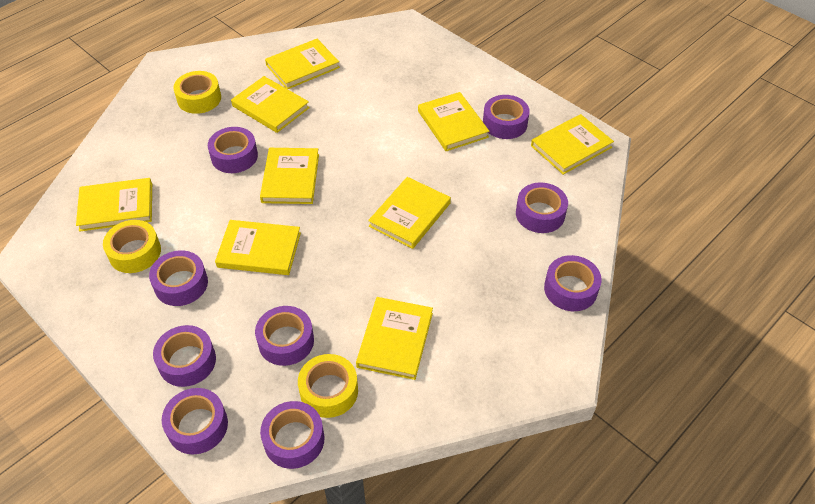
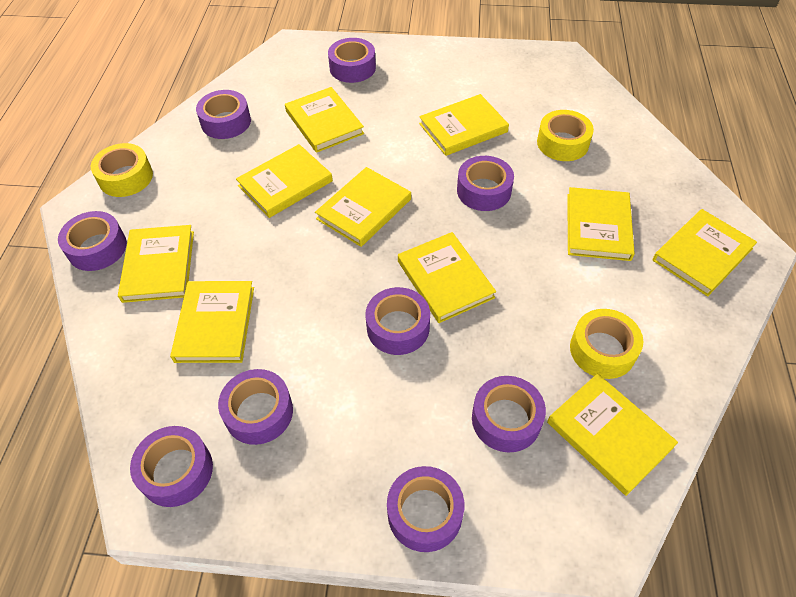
yellow book: [76,178,152,232] [215,220,301,275] [231,76,310,133] [260,148,319,204] [265,39,340,89] [356,297,433,380] [368,177,451,249] [418,92,490,151] [531,114,614,175] = 9 -> [118,225,194,303] [170,281,254,363] [236,144,333,218] [285,87,364,153] [315,167,411,247] [398,232,496,323] [419,94,509,156] [547,374,678,496] [567,187,635,261] [653,209,757,297] = 10

